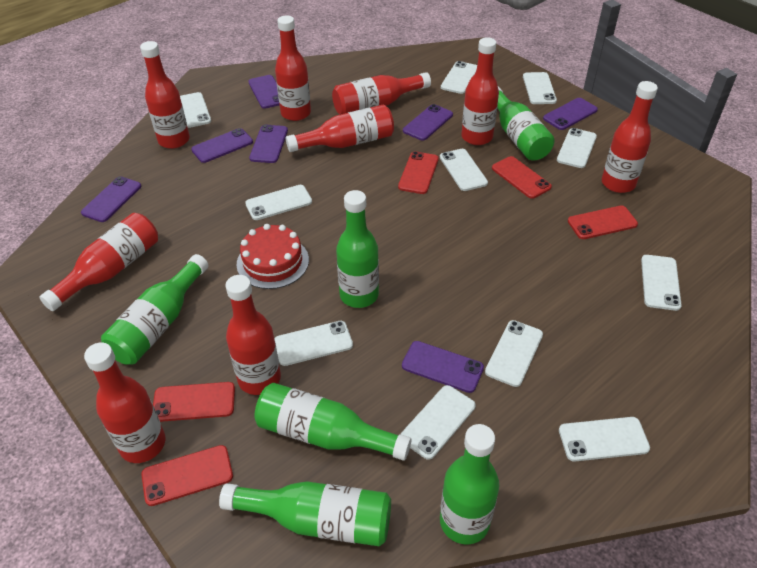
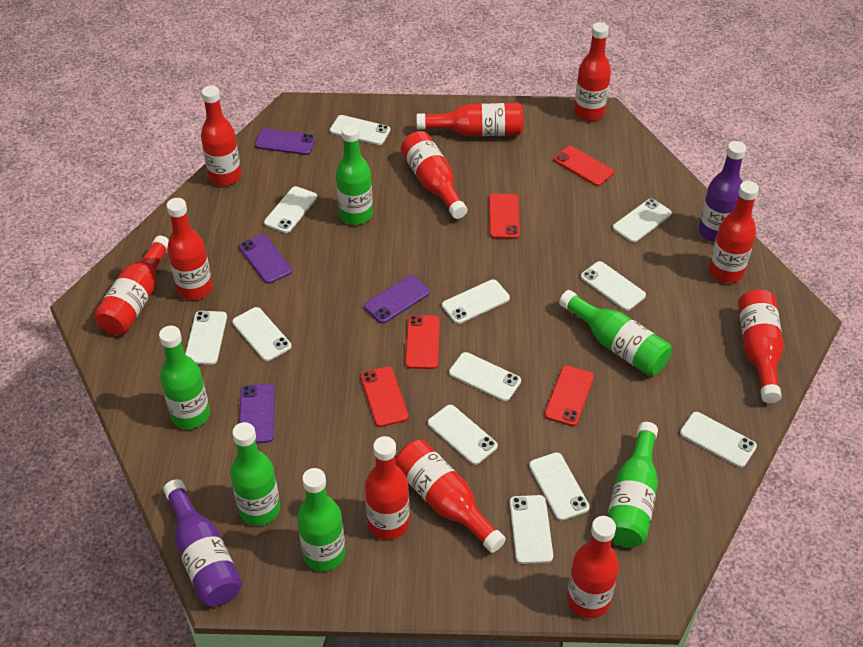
purple bottle: none = 0 -> [163,479,242,606] [699,141,746,242] = 2
purple phone: [81,176,141,222] [191,128,253,163] [248,75,280,109] [249,125,288,163] [402,341,484,393] [403,104,453,141] [543,98,598,130] = 7 -> [239,234,292,284] [239,384,275,443] [255,129,316,155] [364,275,430,324] = 4
red bottle: [39,213,158,311] [84,342,165,463] [140,41,190,149] [226,275,281,395] [275,15,311,121] [286,104,394,152] [332,72,431,115] [461,37,499,145] [602,81,658,193] = 9 -> [94,236,169,335] [167,198,213,300] [201,86,241,186] [365,436,410,540] [395,440,506,553] [401,131,467,219] [416,103,523,136] [567,516,619,618] [574,22,611,121] [709,181,759,283] [738,289,783,403] = 11
red cake: [237,224,309,289] = 1 -> none = 0
white phone: [180,92,211,128] [245,185,312,220] [274,321,353,366] [401,385,476,460] [440,149,488,191] [441,61,477,94] [485,320,543,387] [523,72,557,104] [557,128,597,168] [559,417,650,462] [641,255,681,311] = 11 -> [185,311,227,365] [232,307,291,361] [264,186,317,233] [330,115,390,145] [428,405,498,465] [442,279,510,324] [449,352,521,401] [510,495,553,564] [529,452,590,521] [581,261,646,311] [613,199,672,242] [680,412,757,467] = 12

